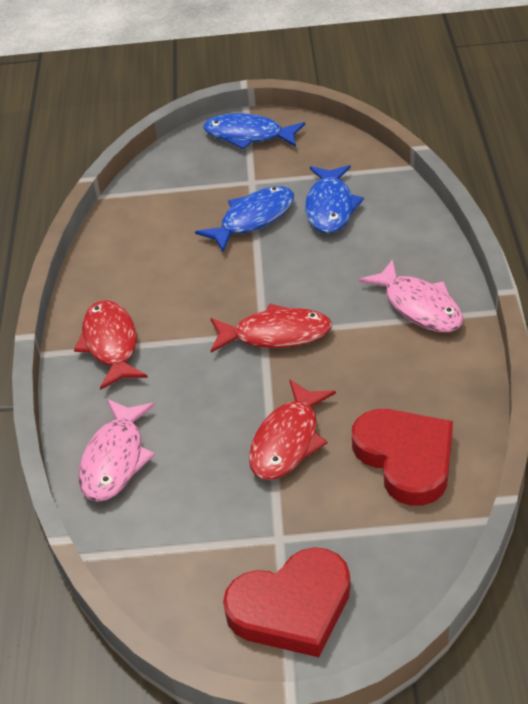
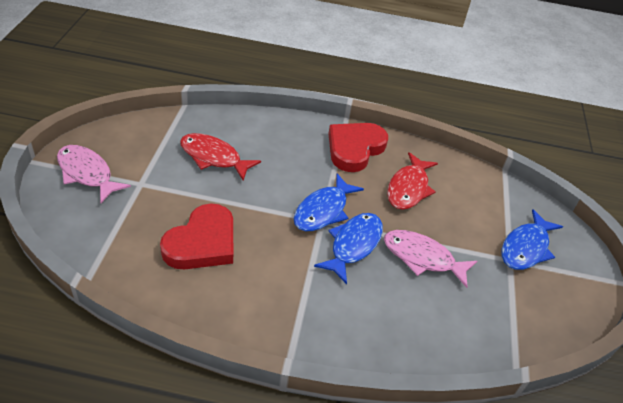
red fish: [74,300,148,390] [210,304,332,353] [249,379,336,480] = 3 -> [180,133,261,181] [387,152,438,210] = 2

